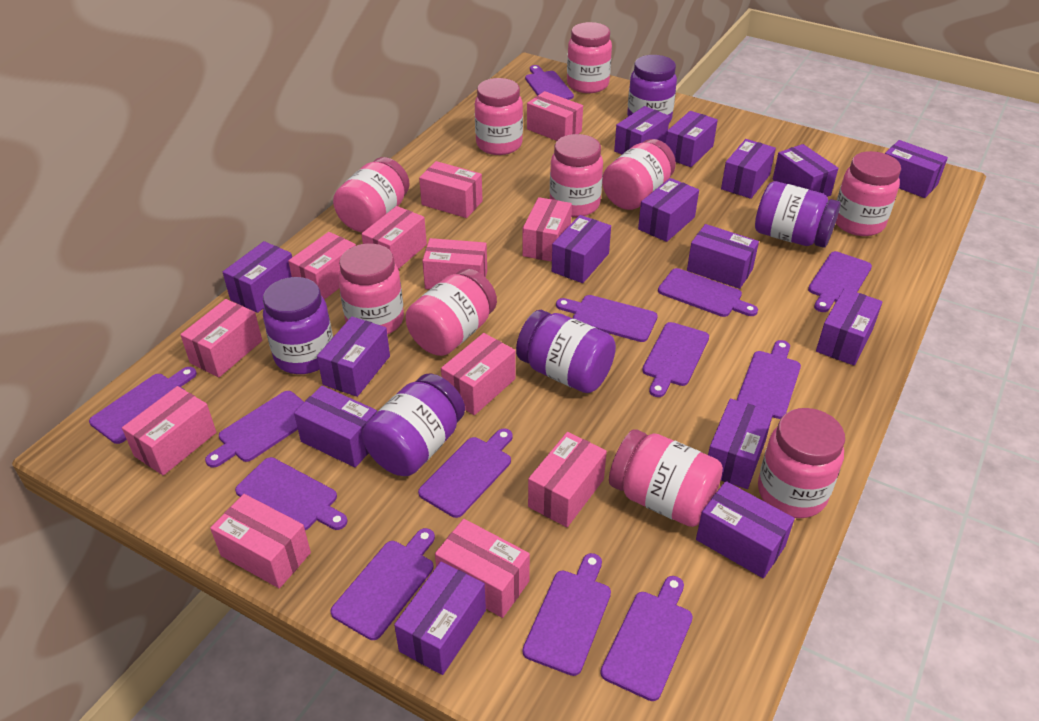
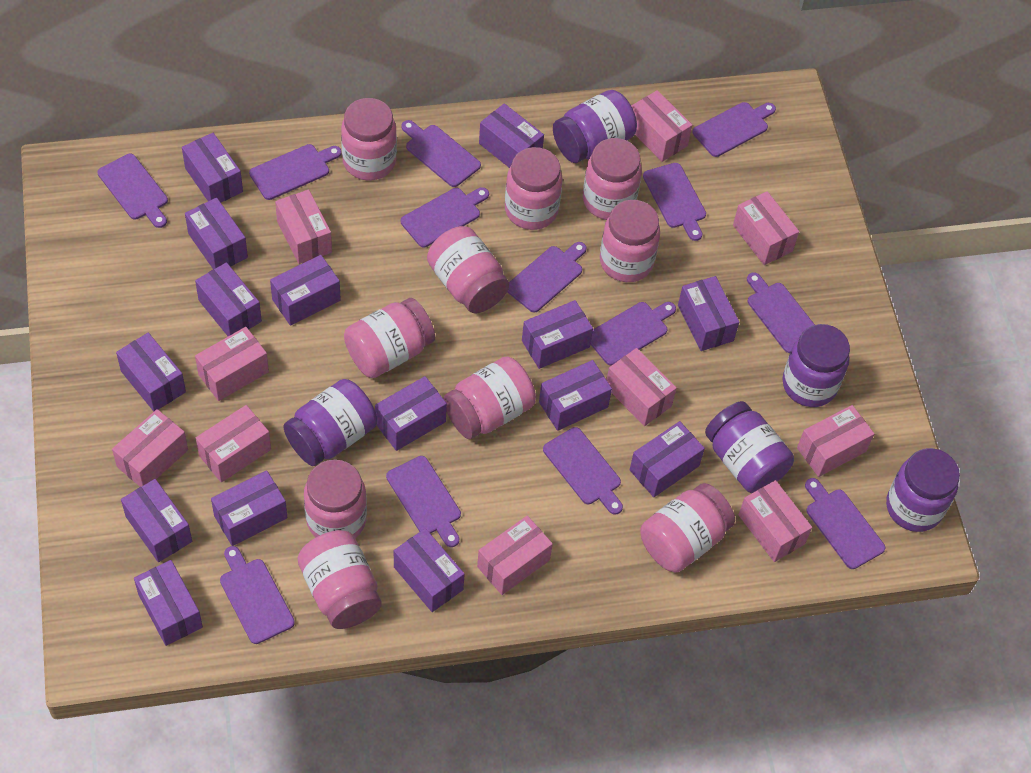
pink box: [122,386,216,476] [180,299,262,377] [210,494,311,588] [288,232,356,300] [362,206,427,269] [419,161,483,218] [422,238,487,289] [435,519,530,618] [441,333,516,415] [522,197,572,262] [527,91,583,141] [528,432,607,527] = 12 -> [112,409,188,487] [195,327,269,401] [196,405,271,482] [275,190,332,264] [477,516,553,595] [607,348,676,426] [631,90,692,162] [733,191,799,265] [738,480,812,562] [797,405,874,477] = 10

